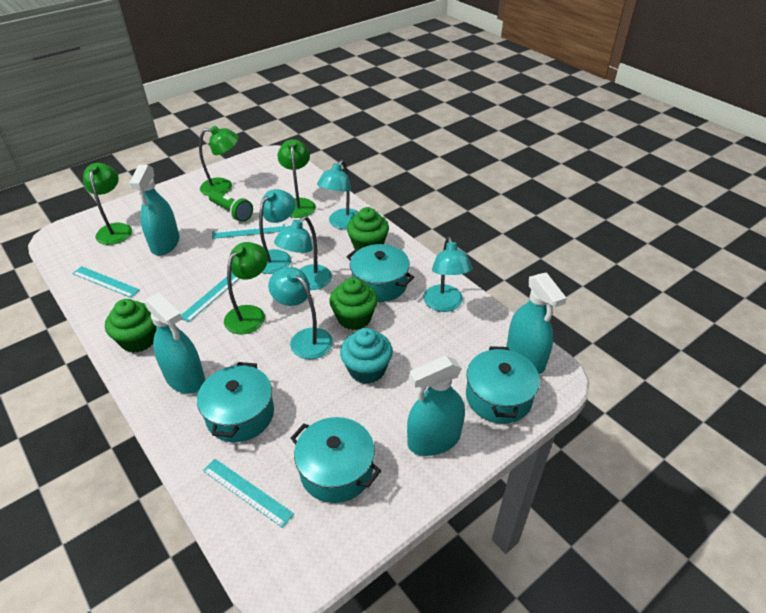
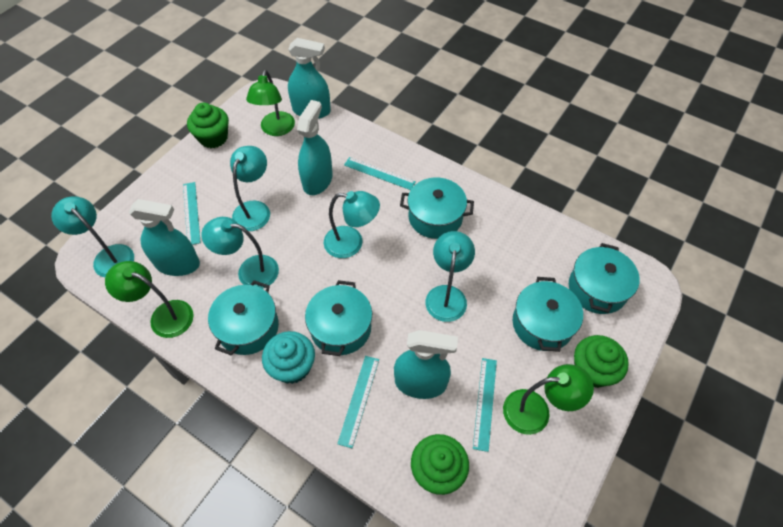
green flashlight: [209,190,253,222] = 1 -> none = 0
green lamp: [83,163,132,245] [199,126,239,196] [224,242,268,334] [277,139,316,218] = 4 -> [105,261,194,338] [246,70,295,136] [503,364,594,435] = 3
turquoise pot: [197,362,274,442] [291,417,381,503] [347,244,414,302] [466,346,540,424] = 4 -> [208,280,279,355] [305,280,372,356] [400,177,474,239] [513,277,583,352] [569,243,640,314] = 5

